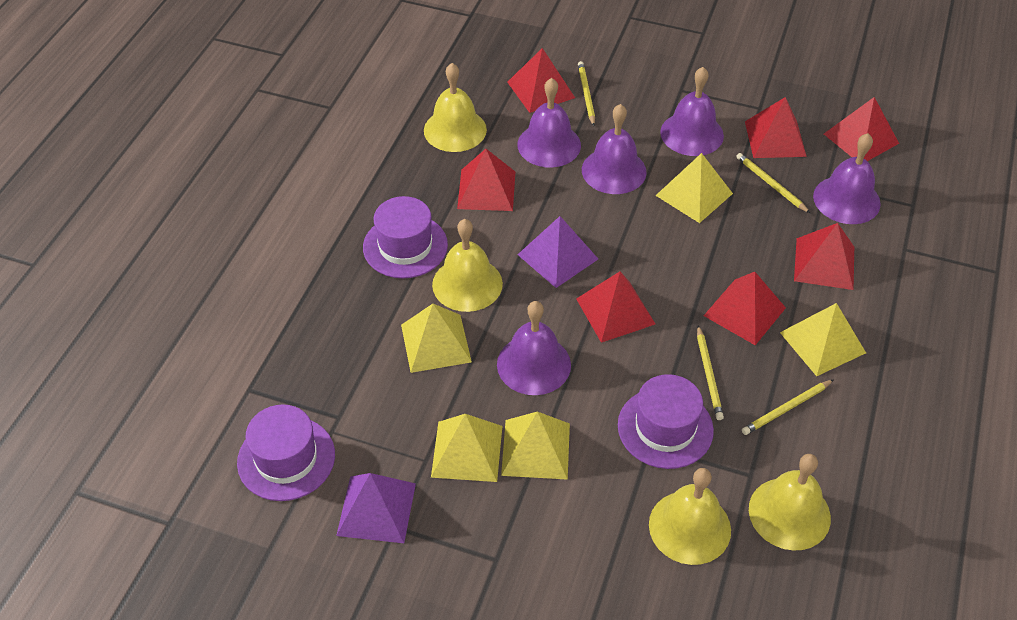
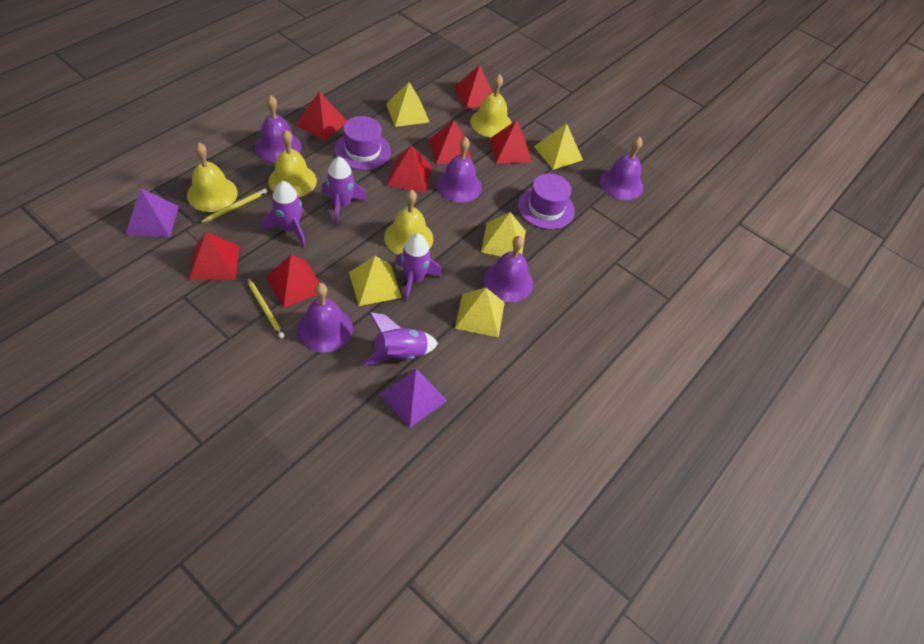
purple hat: [237,404,335,501] [363,196,448,278] [618,374,714,469] = 3 -> [335,116,391,170] [518,174,575,229] = 2
purple rocket: none = 0 -> [262,181,306,247] [321,157,367,225] [362,312,438,366] [395,233,442,301] = 4
yellow pencil: [578,61,595,126] [697,326,724,420] [736,153,810,213] [742,379,834,435] = 4 -> [200,189,267,223] [247,277,285,338] = 2

